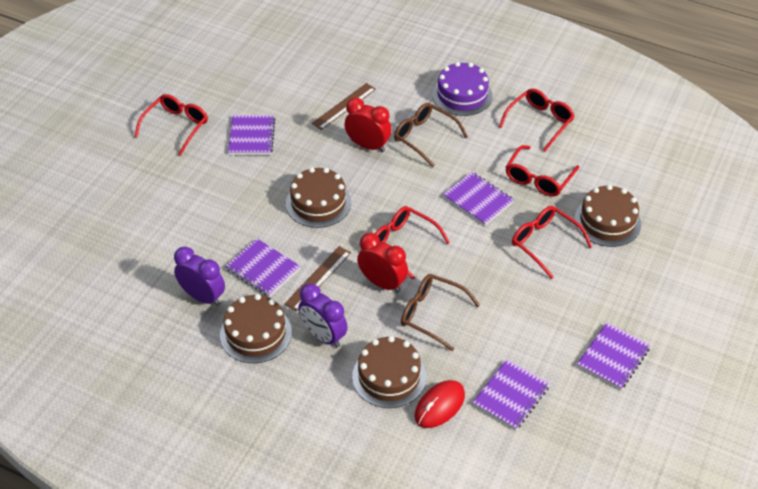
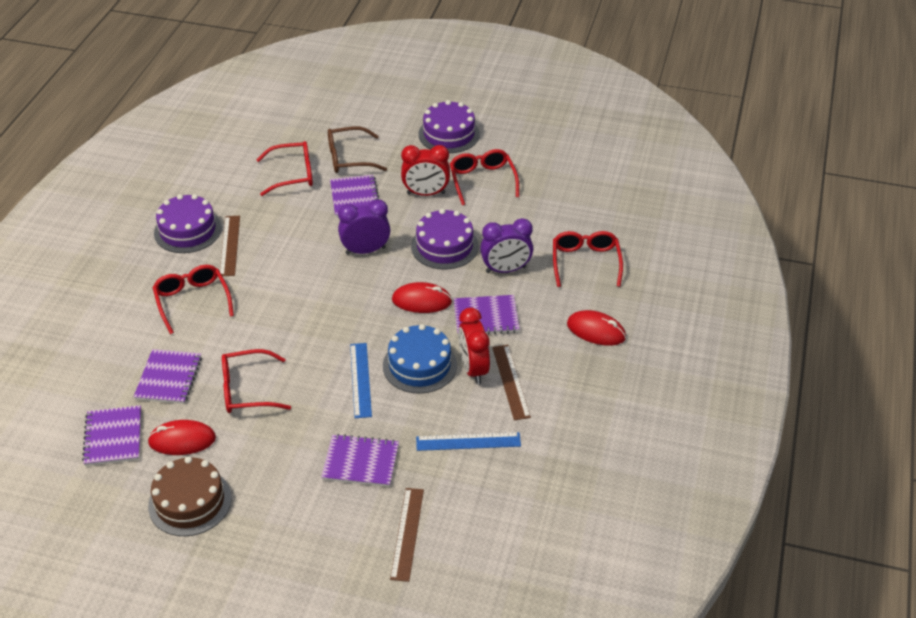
blue cake: none = 0 -> [383,324,457,394] = 1
blue ruler: none = 0 -> [350,343,372,418] [416,432,521,451] = 2
brown cake: [220,294,292,363] [286,167,351,228] [352,336,426,408] [574,185,641,247] = 4 -> [148,456,231,536] = 1
brown glasses: [394,103,468,167] [401,274,480,351] = 2 -> [328,127,387,173] = 1
brown ruler: [284,246,351,311] [312,83,376,130] = 2 -> [220,216,240,276] [390,488,424,582] [492,345,531,420] = 3
purple cake: [432,62,492,116] = 1 -> [154,194,222,253] [411,209,479,269] [418,100,480,153] = 3
red mouse: [415,380,465,428] = 1 -> [147,420,216,455] [392,282,452,313] [567,310,626,346] = 3

